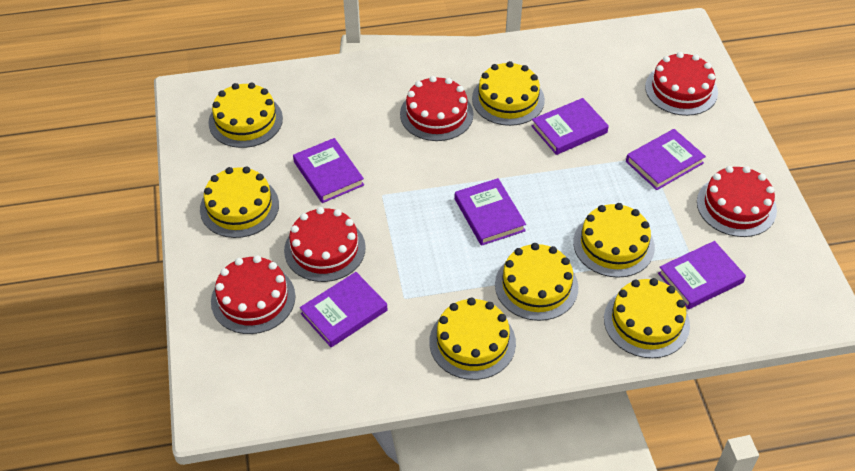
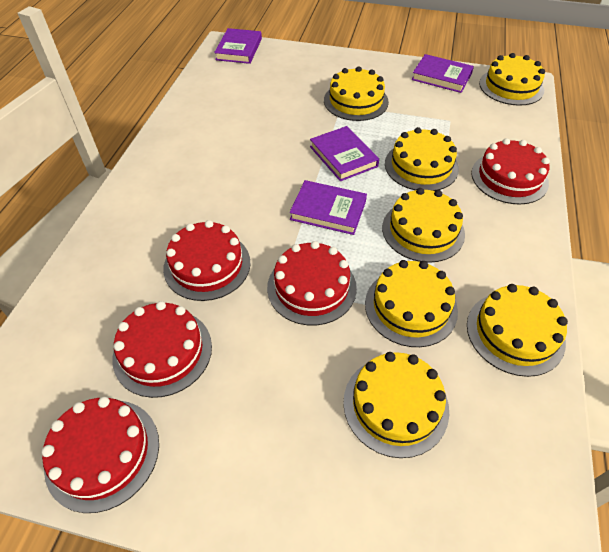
purple book: [293,138,364,203] [300,272,387,347] [455,178,526,246] [532,98,609,155] [626,129,706,190] [658,241,746,309] = 6 -> [214,28,262,64] [290,180,367,235] [310,126,379,181] [412,54,474,93] = 4

